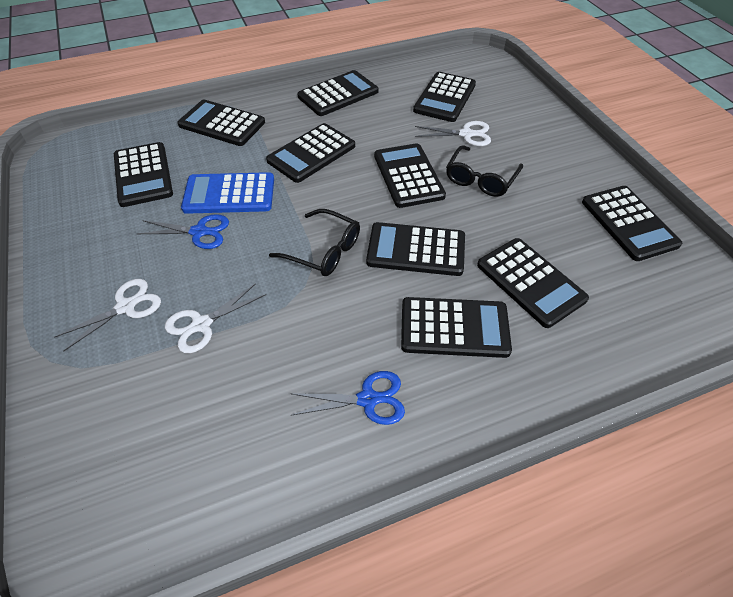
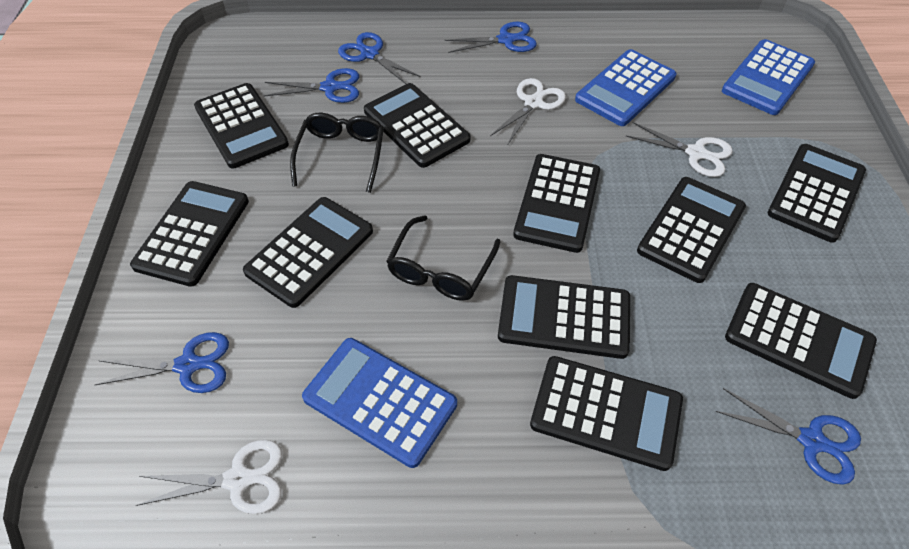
blue calculator: [181,172,274,214] = 1 -> [302,338,457,468] [575,49,677,126] [722,39,815,115] = 3
blue scissors: [137,214,229,249] [290,371,405,425] = 2 -> [95,332,229,393] [264,68,359,103] [338,32,421,84] [445,22,537,53] [715,388,861,485] = 5

